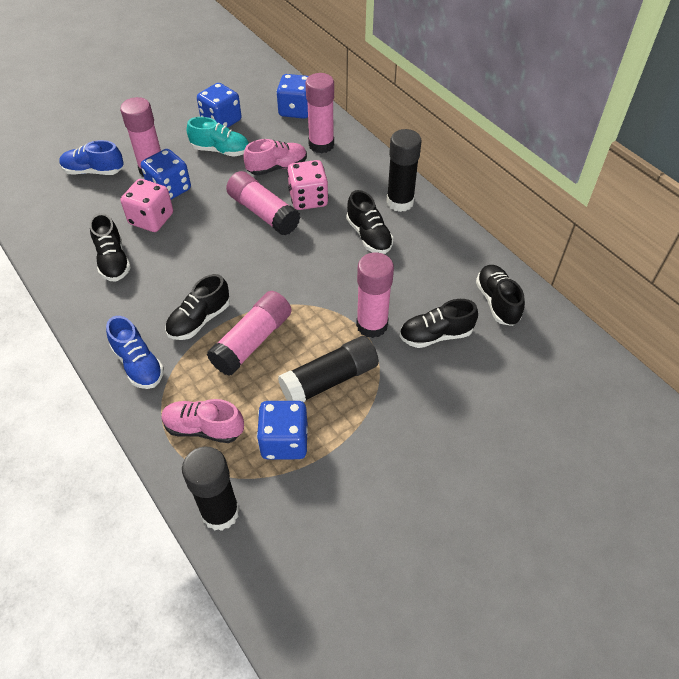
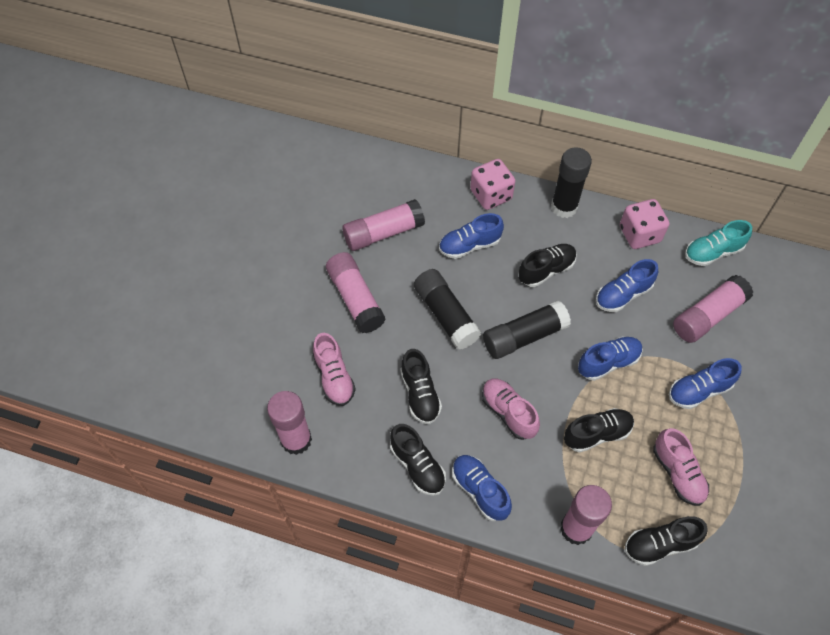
blue dice: [141,149,191,200] [197,83,241,128] [257,401,308,460] [276,74,309,119] = 4 -> none = 0
blue shoe: [59,140,124,175] [106,316,164,389] = 2 -> [439,213,504,259] [452,455,512,521] [578,336,643,381] [596,259,658,312] [669,358,742,409] = 5
pink shoe: [161,399,244,443] [243,139,307,176] = 2 -> [313,333,356,406] [482,379,540,440] [653,428,709,506] = 3

